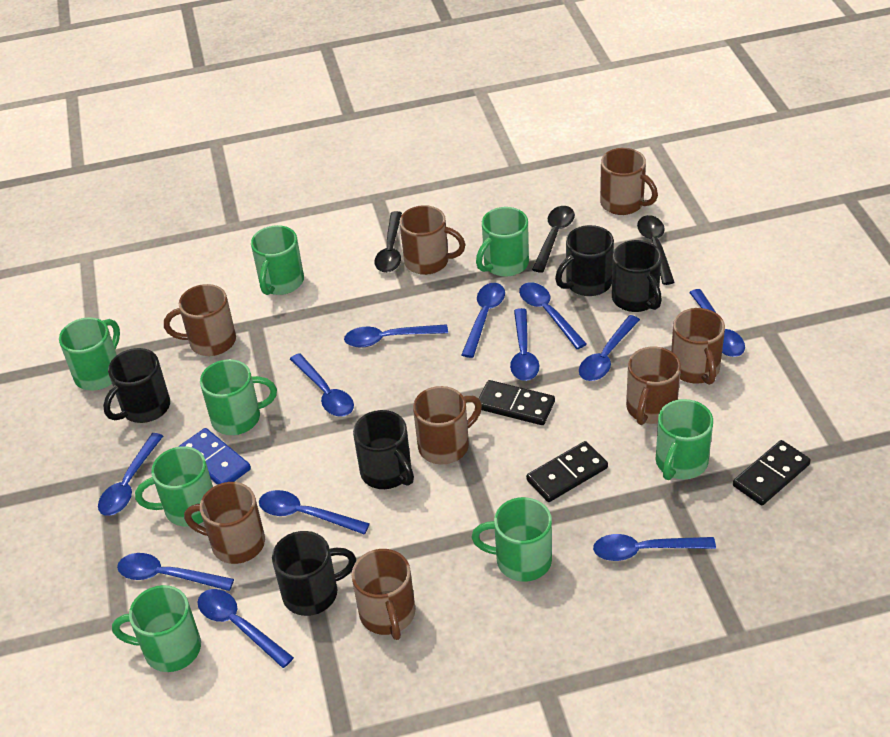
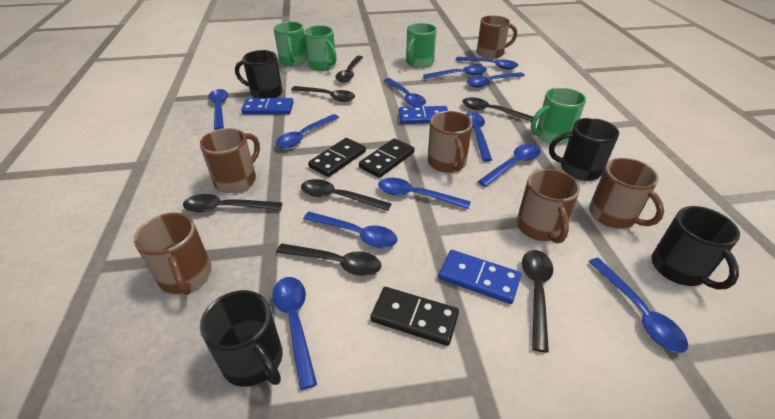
black mug: [103,348,170,423] [272,531,356,616] [353,410,414,489] [555,225,614,296] [612,240,662,312] = 5 -> [200,290,283,387] [235,50,283,98] [549,118,619,181] [651,206,740,290] = 4
black spoon: [375,211,402,273] [532,206,575,273] [637,215,675,285] = 3 -> [183,194,282,212] [276,243,381,276] [291,86,355,102] [301,179,392,211] [335,56,363,82] [462,97,533,121] [522,250,553,353] = 7
blue domino: [178,428,251,485] = 1 -> [241,98,294,115] [399,106,448,124] [439,250,521,304] = 3
brown mug: [164,284,236,356] [184,482,265,564] [351,549,415,640] [399,205,466,275] [413,386,482,464] [600,148,658,215] [626,347,681,425] [671,308,725,385] = 8 -> [134,213,212,295] [200,128,260,193] [427,111,472,173] [477,15,517,59] [517,169,580,244] [589,158,664,229] = 6
green mug: [59,317,120,391] [112,585,201,672] [135,446,213,527] [200,359,277,435] [251,225,304,295] [471,497,552,582] [476,207,529,277] [656,399,713,480] = 8 -> [273,22,307,66] [303,25,337,71] [406,23,437,68] [531,87,586,145] = 4

